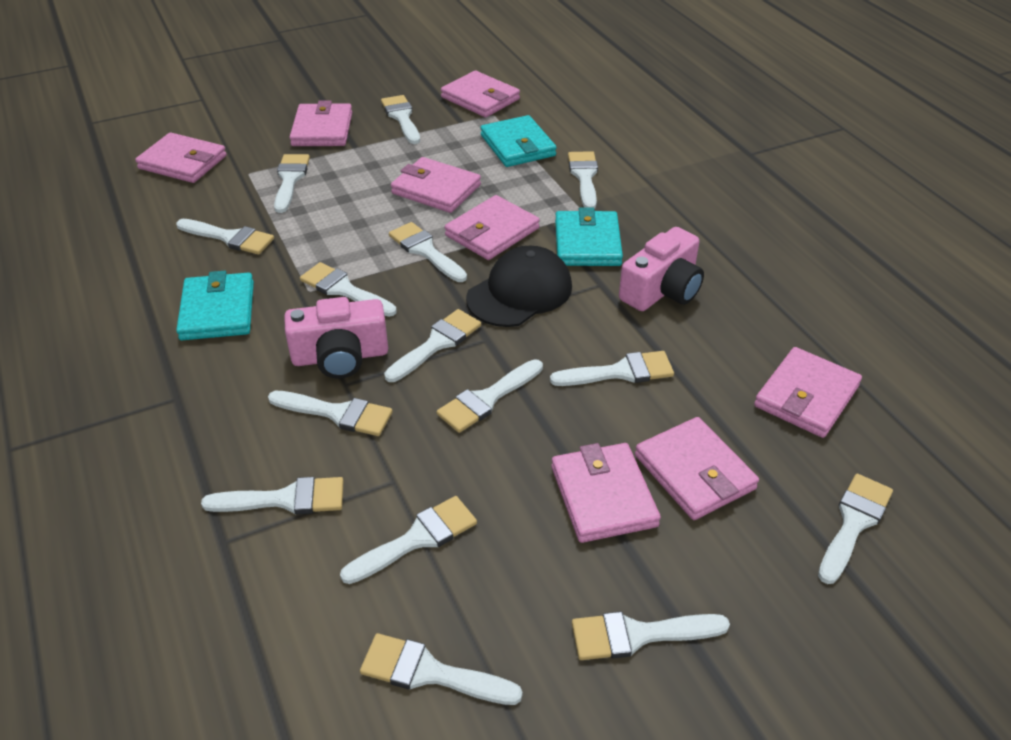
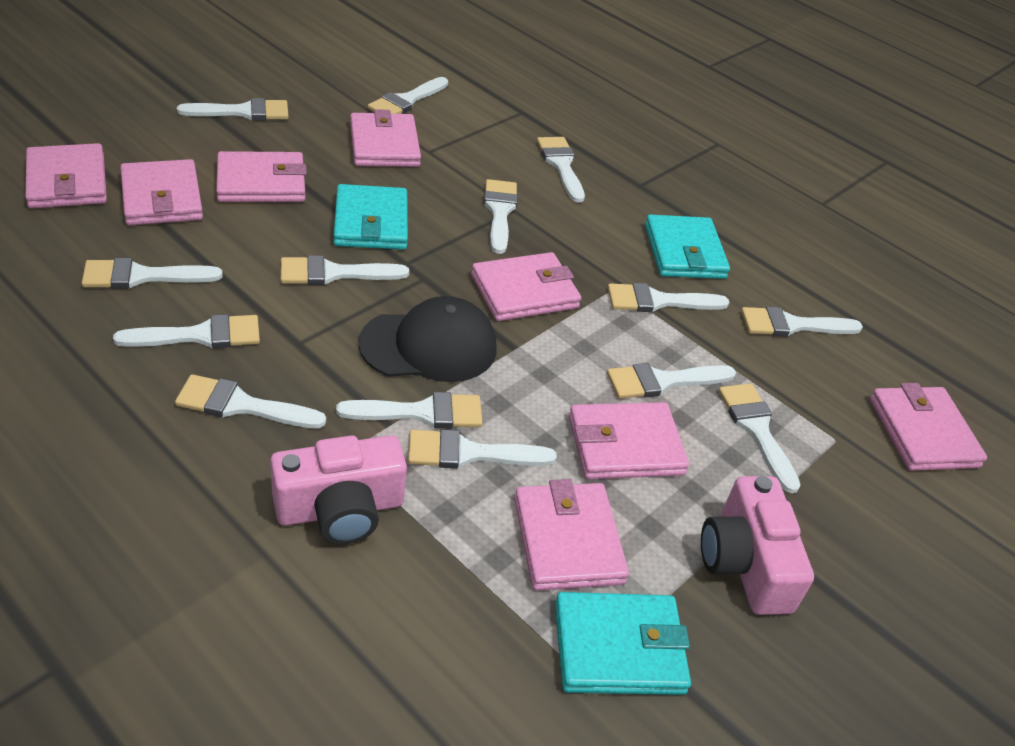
white brush: [176,219,274,254] [201,477,343,514] [268,391,393,436] [274,154,310,213] [300,262,397,317] [340,496,477,584] [360,633,523,705] [381,95,420,144] [384,309,481,382] [389,222,467,282] [437,359,543,433] [550,351,674,386] [568,151,598,209] [572,611,730,660] [818,474,893,584] = 15 -> [82,258,223,289] [113,314,260,348] [175,374,326,428] [177,98,289,120] [281,255,409,285] [336,392,483,428] [368,77,448,114] [408,429,557,469] [484,179,518,254] [537,137,585,203] [607,363,736,399] [608,283,730,312] [718,383,801,493] [741,306,863,337] = 14

